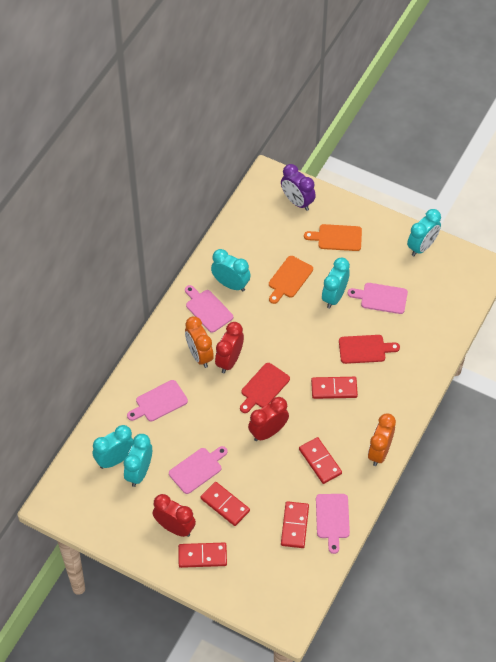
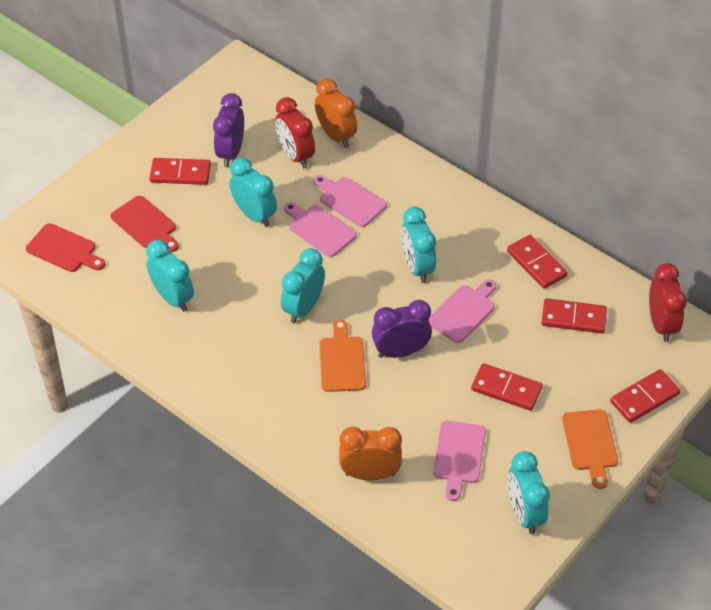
pink cutting board: [127,380,188,422] [169,446,228,494] [185,285,233,333] [316,494,350,554] [348,283,408,314] = 5 -> [284,202,357,257] [313,175,387,227] [429,279,496,343] [433,421,486,501] = 4
purple clock: [281,164,316,211] = 1 -> [213,93,244,167] [372,300,432,358] = 2
red clock: [153,494,196,537] [215,322,244,373] [248,397,289,441] = 3 -> [275,97,315,168] [649,263,687,342] = 2

